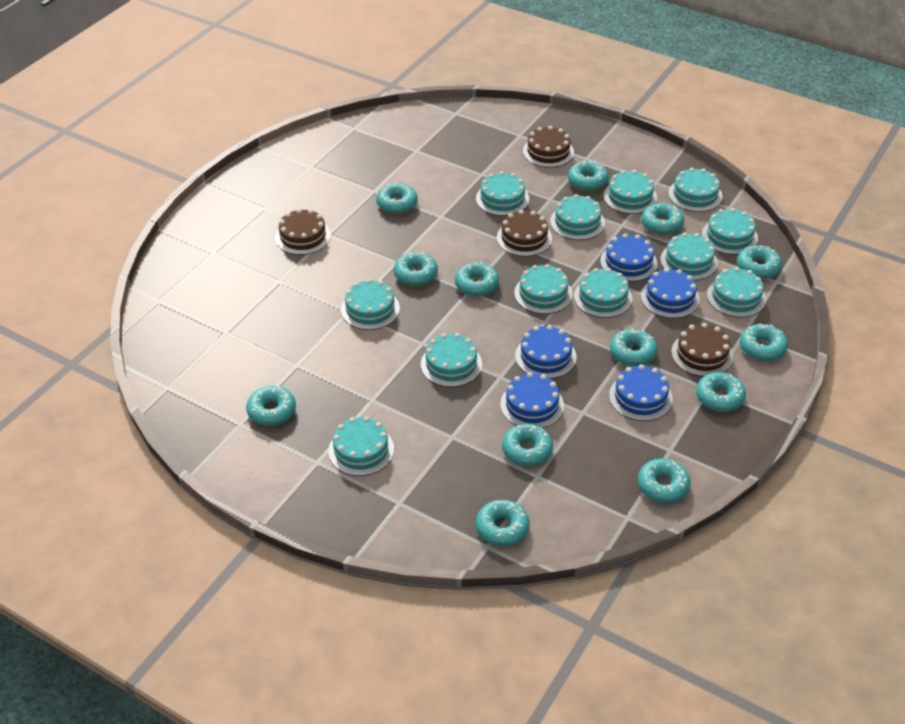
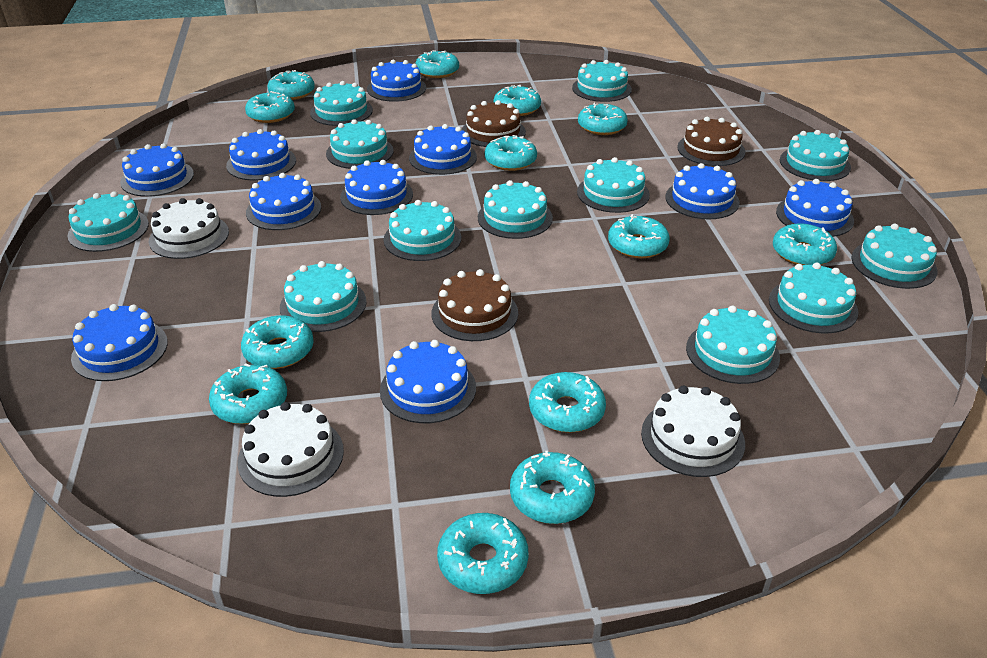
blue cake: [500,372,564,428] [515,325,577,379] [600,233,657,282] [609,364,673,421] [641,268,700,318] = 5 -> [71,304,168,381] [120,143,194,197] [226,129,296,180] [246,173,321,230] [340,160,413,215] [367,60,426,102] [380,340,476,423] [409,124,477,175] [665,163,740,219] [776,179,854,237] = 10
brown cake: [275,208,331,255] [497,210,552,257] [523,126,574,168] [671,323,733,377] = 4 -> [432,269,518,341] [462,100,526,147] [677,117,745,166] = 3
white cake: none = 0 -> [149,198,229,259] [237,402,344,497] [641,385,745,477] = 3

